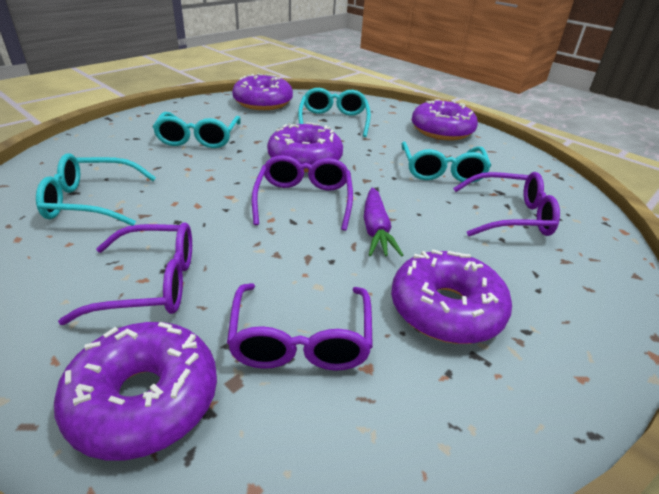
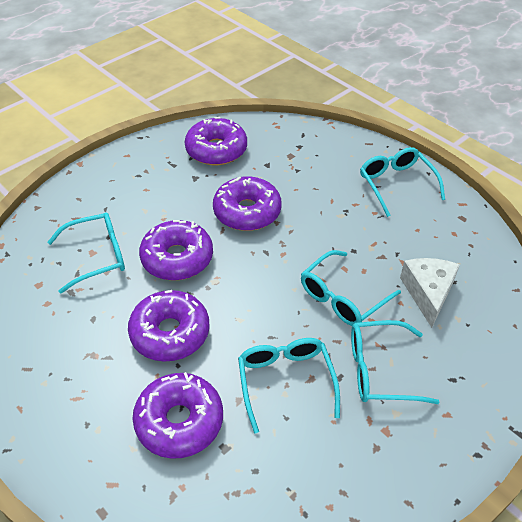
purple carrot: [364,187,403,257] = 1 -> none = 0
purple glasses: [58,222,192,325] [227,283,373,371] [252,155,353,231] [453,172,560,236] = 4 -> none = 0
turquoise glasses: [36,153,156,226] [153,112,241,148] [298,88,371,137] [402,142,491,183] = 4 -> [48,212,125,294] [238,338,340,433] [301,250,401,326] [351,320,439,404] [360,147,445,217] = 5
white cheese: none = 0 -> [400,258,460,328] = 1

